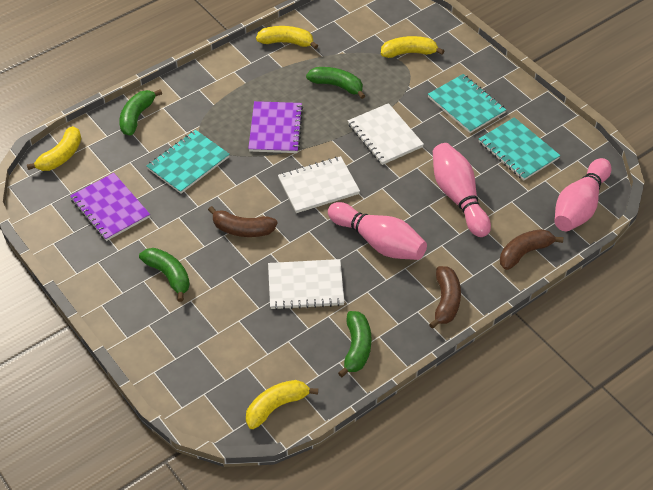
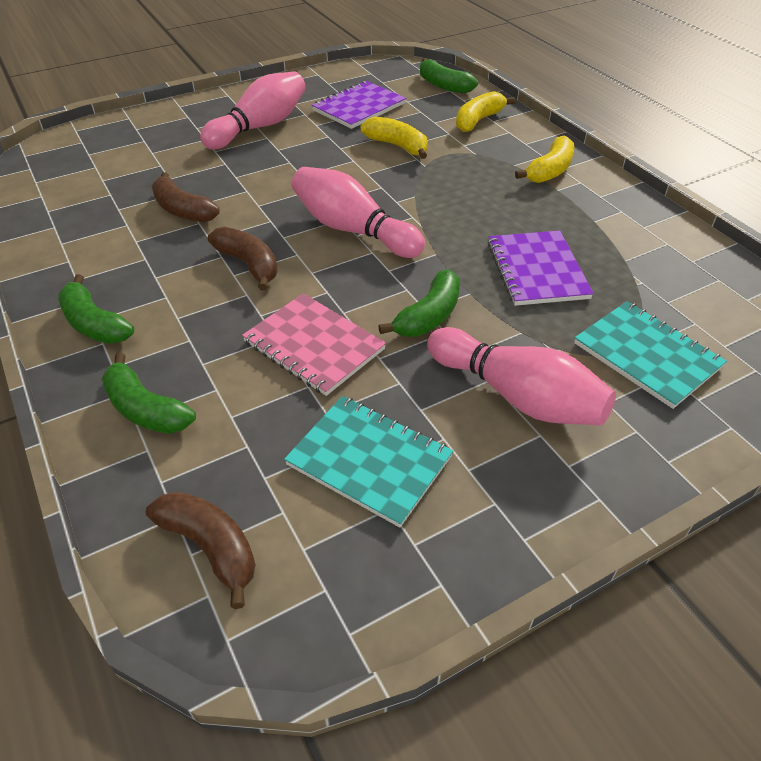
pink notebook: none = 0 -> [242,293,386,396] = 1
turquoise notebook: [147,130,230,194] [428,74,506,133] [479,117,561,180] = 3 -> [284,396,453,528] [574,301,727,409] = 2
white notebook: [268,259,344,310] [278,156,360,213] [348,103,424,165] = 3 -> none = 0
yellow banana: [27,126,81,171] [246,380,318,429] [256,26,318,49] [381,36,444,58] = 4 -> [361,117,428,159] [456,91,515,132] [515,135,574,183] = 3

